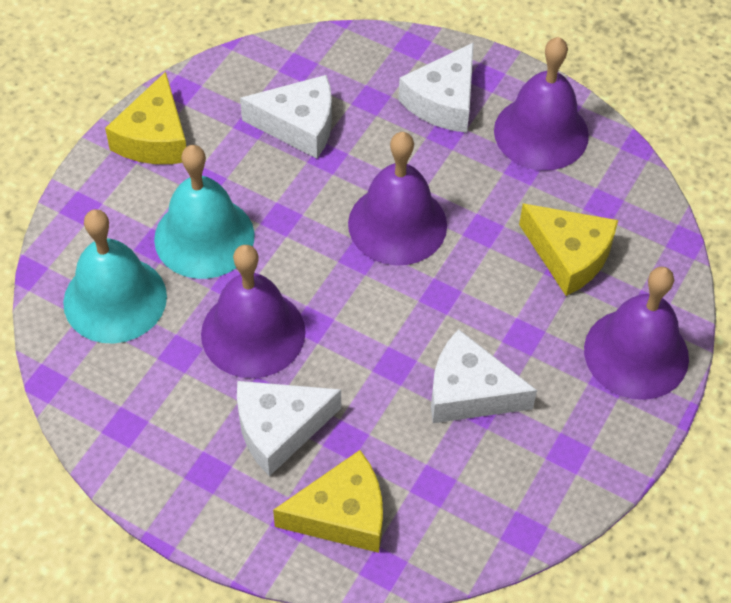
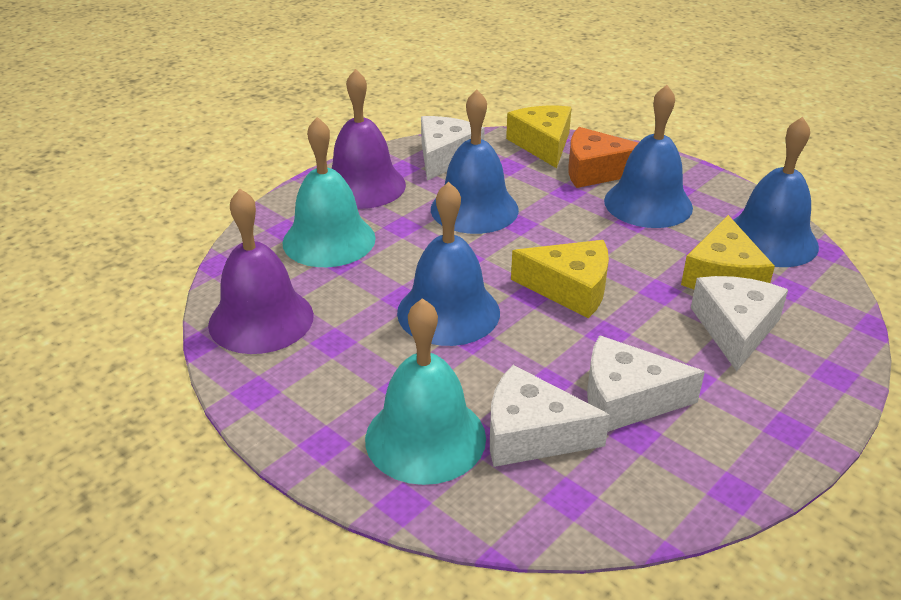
blue bell: none = 0 -> [397,182,500,346] [431,90,519,234] [604,85,693,228] [734,117,819,267] = 4
orange cheese: none = 0 -> [568,127,638,188] = 1
purple bell: [201,245,305,378] [348,132,447,266] [494,37,589,171] [584,267,689,400] = 4 -> [208,189,314,354] [332,69,406,209] = 2

